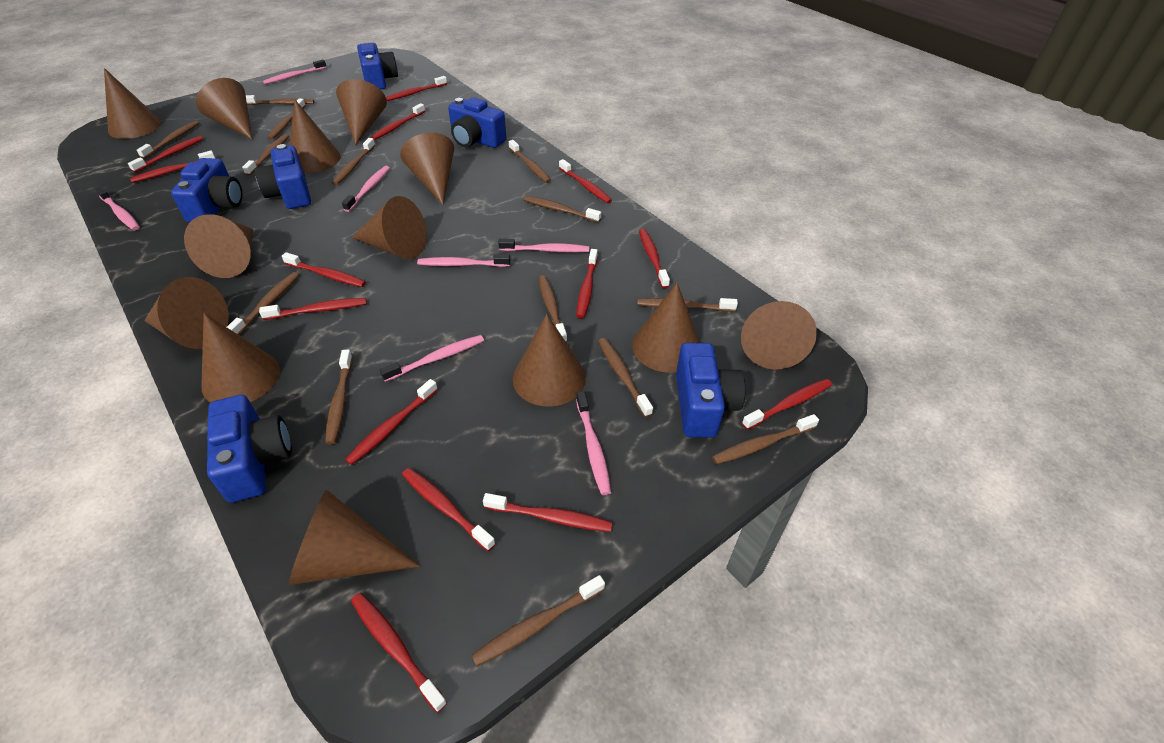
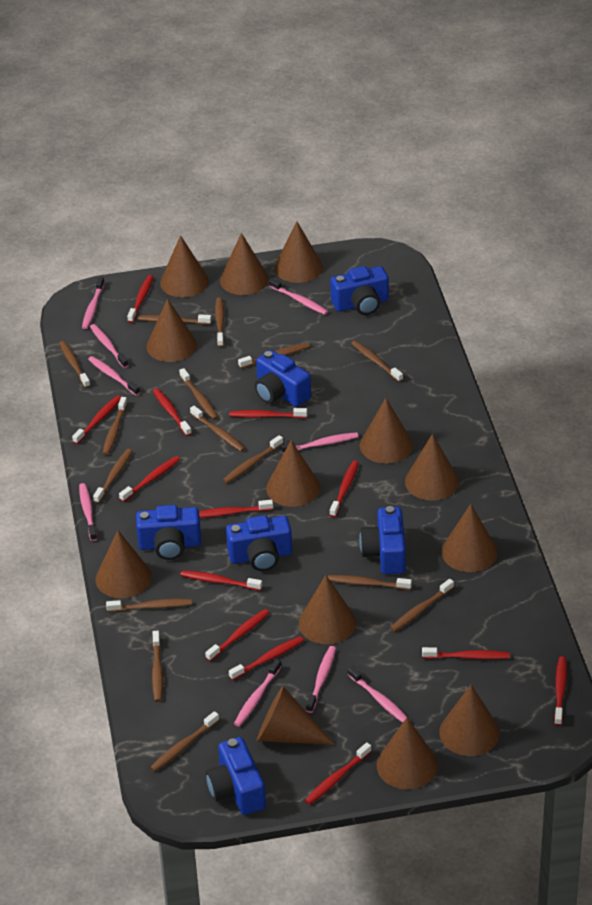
brown toothbrush: [137,121,199,159] [227,272,299,335] [242,134,289,176] [246,95,315,105] [267,98,306,140] [325,350,353,445] [332,138,375,185] [471,575,605,666] [509,140,551,183] [524,196,601,222] [538,275,567,343] [598,338,653,417] [637,298,738,312] [712,414,819,464] = 14 -> [59,341,90,388] [93,449,132,503] [103,397,127,455] [106,599,192,612] [138,314,212,325] [150,711,219,772] [152,631,163,702] [179,368,218,420] [190,406,245,452] [215,297,224,347] [223,435,283,483] [238,343,310,368] [328,575,412,590] [351,340,403,382] [390,579,454,632] = 15
pink toothbrush: [95,187,140,230] [263,59,327,84] [342,166,390,212] [380,335,484,382] [417,254,510,267] [498,239,589,253] [576,391,611,495] = 7 -> [79,483,97,541] [82,277,104,329] [88,356,140,396] [90,324,129,368] [234,659,282,727] [269,278,328,315] [281,432,359,454] [306,646,336,713] [347,666,410,723] = 9
red toothbrush: [128,136,203,173] [130,151,215,183] [259,298,367,320] [282,252,366,287] [345,379,438,465] [351,593,447,713] [371,103,425,140] [386,76,447,101] [402,468,496,551] [483,493,613,532] [559,159,612,203] [577,249,598,318] [639,229,670,288] [742,379,832,430] = 14 -> [72,395,121,444] [119,456,180,502] [127,275,153,323] [153,388,192,436] [180,570,262,591] [199,500,273,518] [205,609,269,661] [229,408,307,418] [229,636,304,680] [305,742,372,805] [330,461,359,517] [422,647,510,659] [554,656,567,726] = 13

